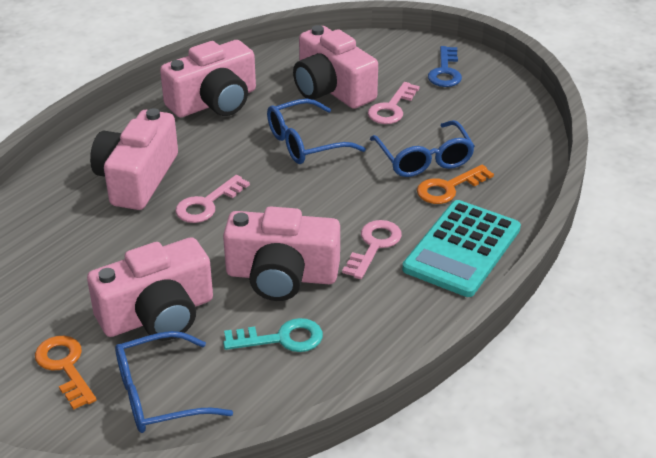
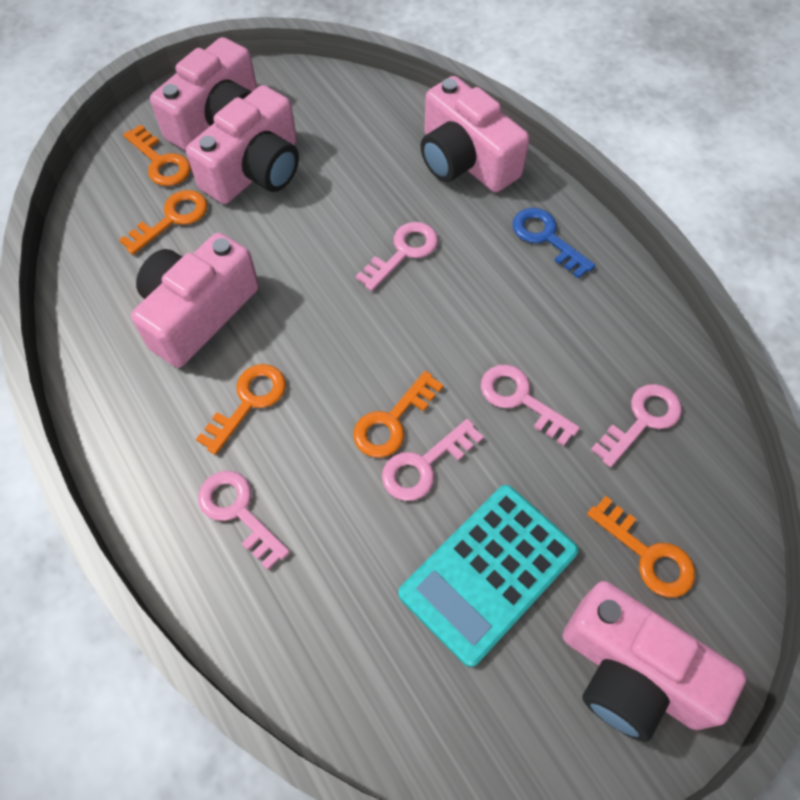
blue glasses: [115,331,233,433] [267,99,366,164] [370,120,475,177] = 3 -> none = 0
orange key: [35,336,97,410] [417,165,494,204] = 2 -> [119,190,208,255] [123,125,191,186] [196,364,286,455] [353,371,444,458] [587,496,695,598] = 5
pink key: [175,175,250,223] [342,220,402,279] [368,82,420,124] = 3 -> [198,471,290,570] [356,222,438,291] [382,419,484,501] [481,365,580,446] [591,384,682,467] = 5
turquoise key: [223,318,323,352] = 1 -> none = 0

